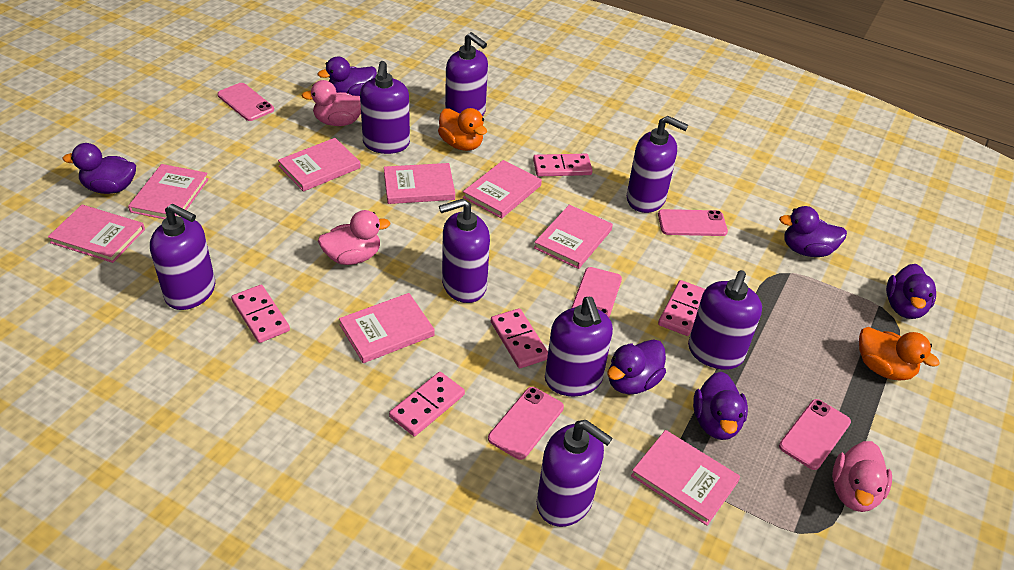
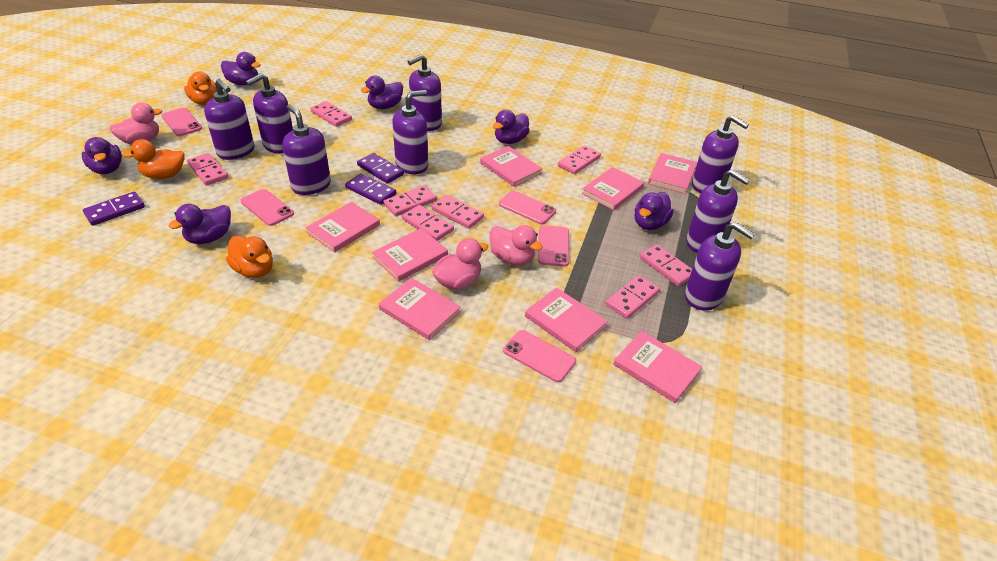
orange duck: [438,108,487,151] [859,327,939,380] = 2 -> [123,139,185,179] [184,71,217,105] [226,236,273,278] = 3
pink domino: [231,285,290,343] [389,372,465,436] [491,308,548,368] [533,154,593,177] [658,280,705,336] = 5 -> [187,153,228,186] [310,101,352,127] [383,185,437,217] [402,205,454,241] [432,195,484,229] [558,145,601,174] [605,275,660,319] [640,244,692,286] = 8
purple domino: none = 0 -> [83,192,145,226] [345,173,396,205] [357,153,404,184] = 3

